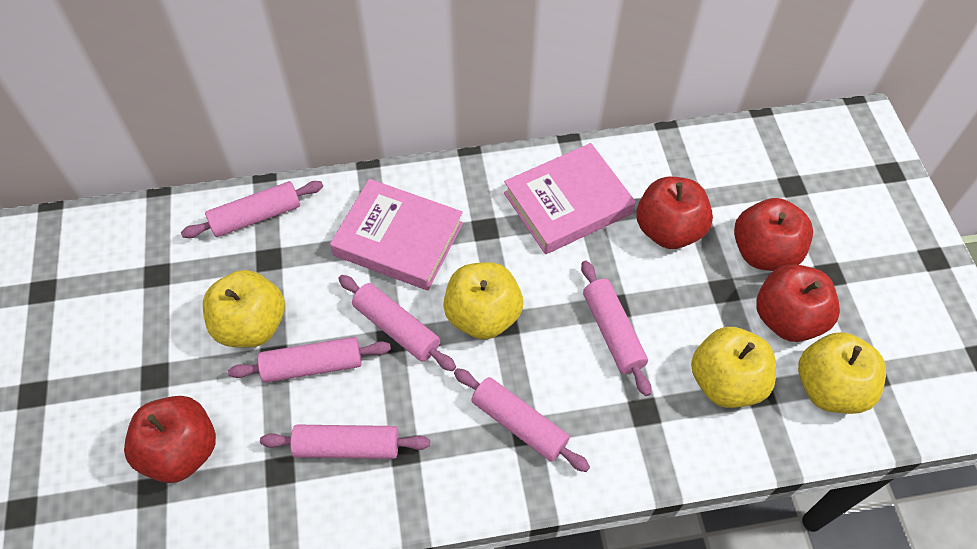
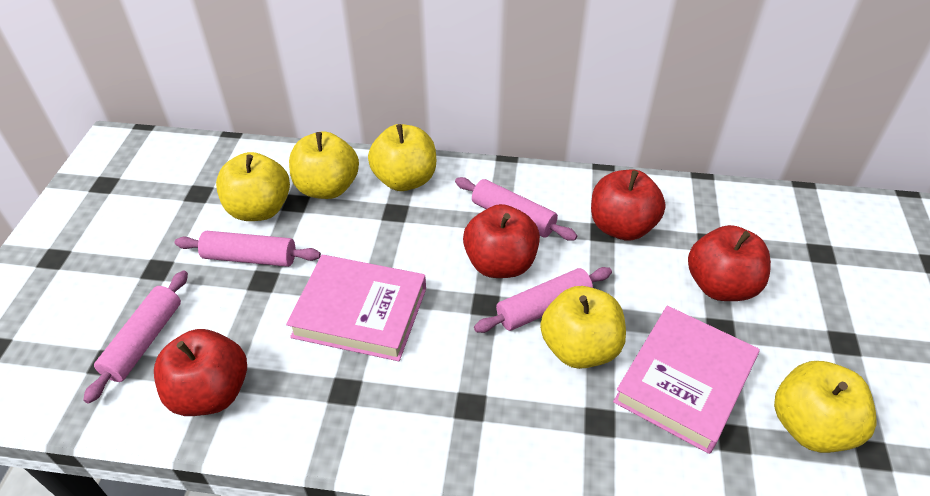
pink rolling pin: [181,181,323,238] [228,337,391,383] [260,425,430,459] [338,275,456,371] [454,368,590,472] [581,261,651,396] = 6 -> [83,271,188,404] [175,231,321,267] [455,177,577,240] [474,267,612,333] = 4
yellow apple: [203,270,285,348] [443,262,523,340] [691,327,776,408] [798,332,886,414] = 4 -> [216,152,290,221] [289,131,359,199] [368,124,436,191] [540,286,626,369] [774,361,876,453] = 5

